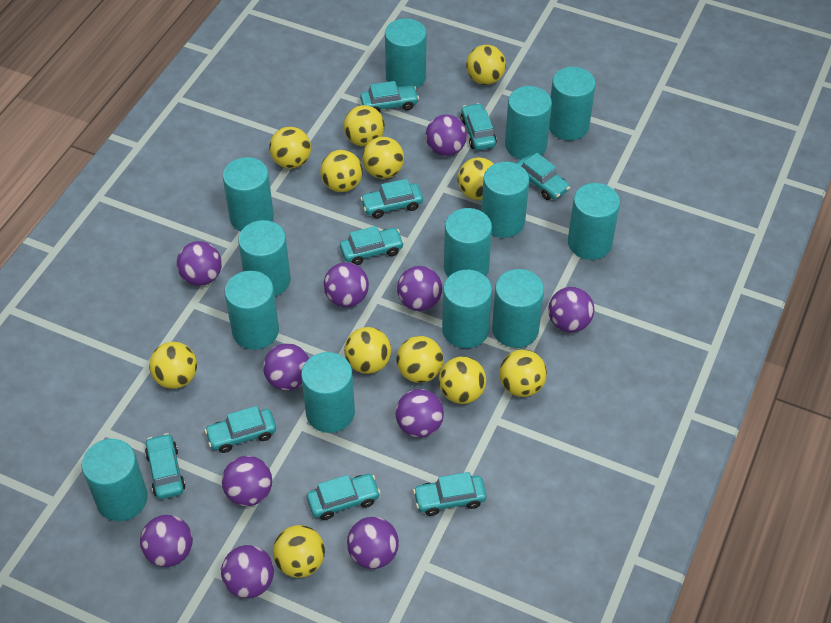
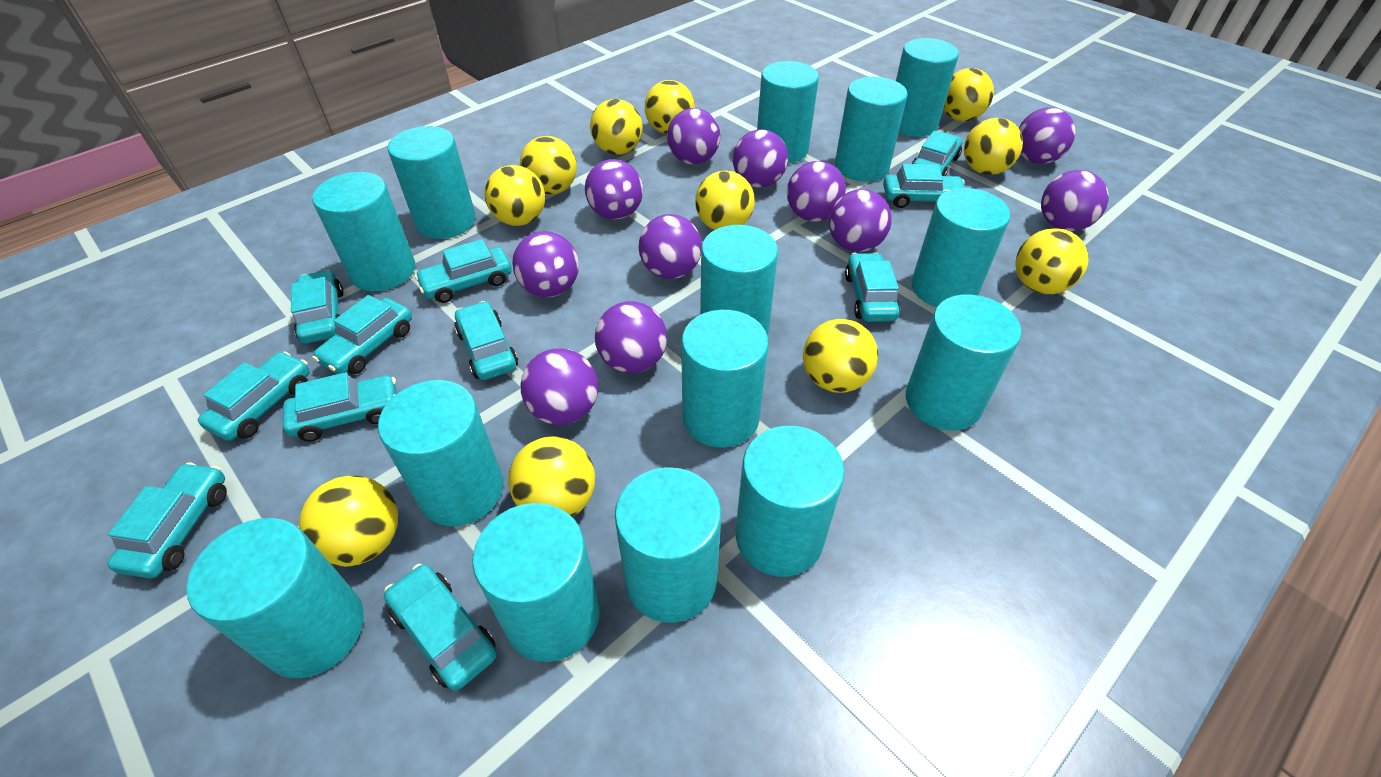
turquoise car: [145,433,186,499] [205,406,276,453] [307,474,381,520] [340,226,404,265] [360,81,419,112] [360,179,423,218] [413,472,486,516] [460,103,497,150] [516,153,570,200] = 9 -> [107,462,227,578] [198,351,310,441] [283,372,397,442] [291,270,343,344] [312,295,412,374] [384,564,496,691] [415,239,512,303] [454,301,518,380] [845,253,900,322] [883,164,965,208] [911,131,963,176] = 11
turquoise cylinder: [82,439,148,521] [223,157,274,231] [225,271,279,350] [238,220,291,296] [301,352,355,433] [385,18,427,88] [442,270,492,348] [444,208,492,277] [482,162,529,238] [492,269,544,348] [505,86,552,159] [549,67,596,140] [568,183,620,260] = 13 -> [186,518,364,678] [312,172,415,291] [378,380,503,526] [388,126,476,239] [472,503,600,662] [615,467,721,623] [681,310,769,448] [700,225,778,335] [736,426,845,577] [757,61,819,163] [835,77,908,182] [896,38,959,137] [906,295,1021,431] [911,188,1010,307] = 14
yellow ball: [149,342,197,389] [269,127,311,169] [273,525,325,578] [320,150,363,192] [344,105,385,147] [344,327,391,374] [362,137,404,179] [396,336,443,383] [439,356,486,404] [458,157,494,200] [466,45,506,85] [499,350,547,397] = 12 -> [299,476,398,567] [485,165,545,226] [508,436,595,517] [520,136,577,195] [590,99,643,155] [645,80,695,134] [695,171,755,230] [803,319,878,393] [943,68,994,121] [964,118,1023,175] [1015,228,1088,294] = 11

